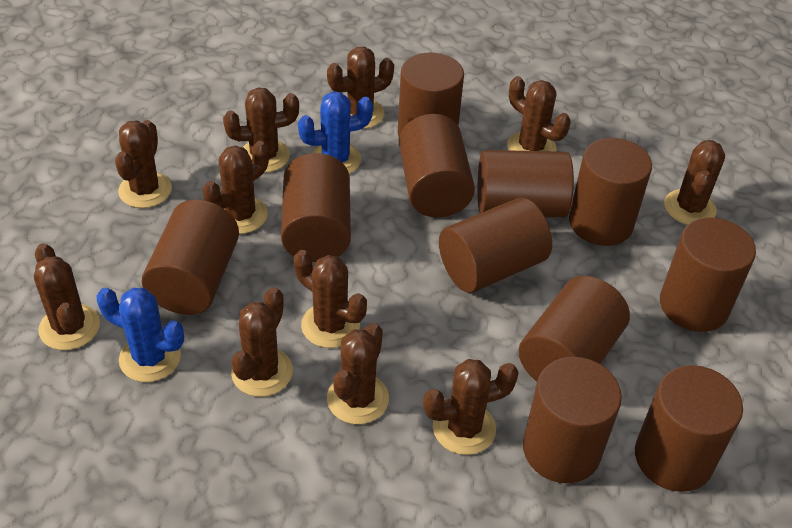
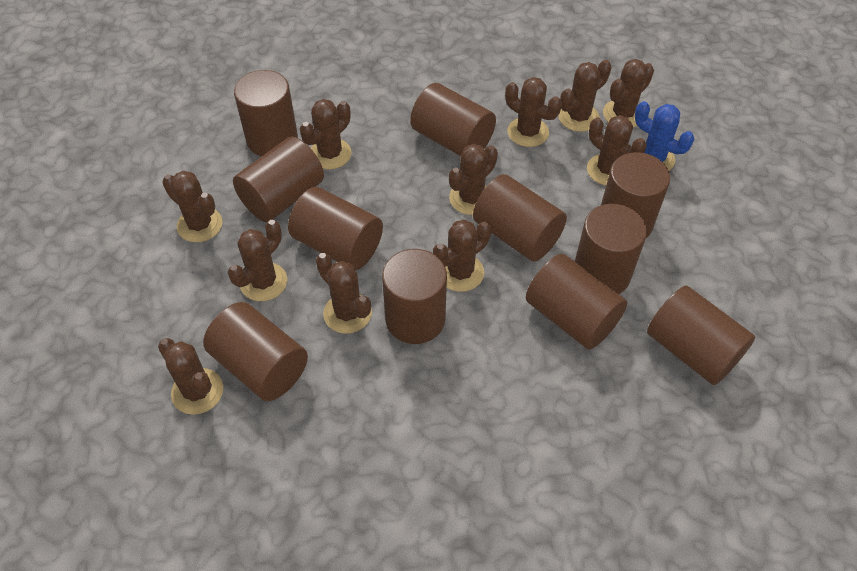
blue cactus: [97,288,184,382] [298,92,373,174] = 2 -> [635,101,694,171] = 1

